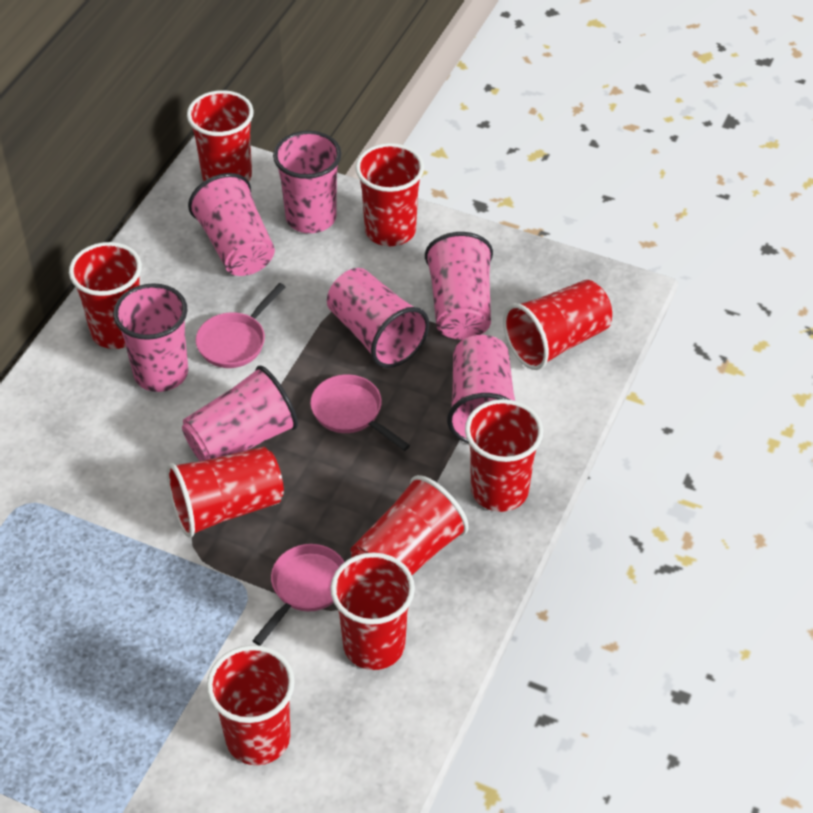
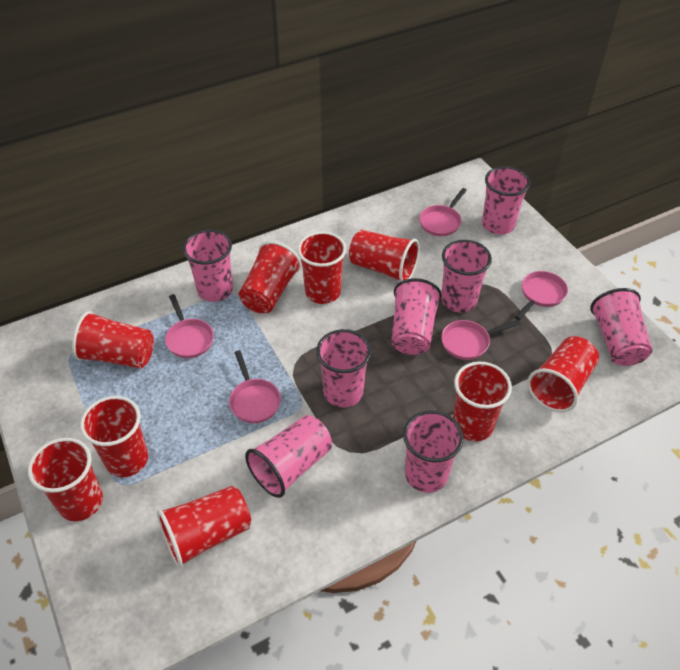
pink cup: [113,283,188,392] [182,365,298,461] [188,173,275,276] [273,131,341,233] [327,268,429,368] [425,232,493,340] [447,335,515,443] = 7 -> [183,230,233,302] [245,415,332,498] [316,329,371,407] [391,278,442,355] [403,410,464,493] [441,240,492,312] [482,166,530,234] [590,288,652,366] = 8
pink pan: [196,283,285,368] [252,544,344,646] [310,374,410,451] = 3 -> [165,294,214,358] [229,350,281,423] [419,188,467,236] [441,320,520,360] [515,271,568,320] = 5

